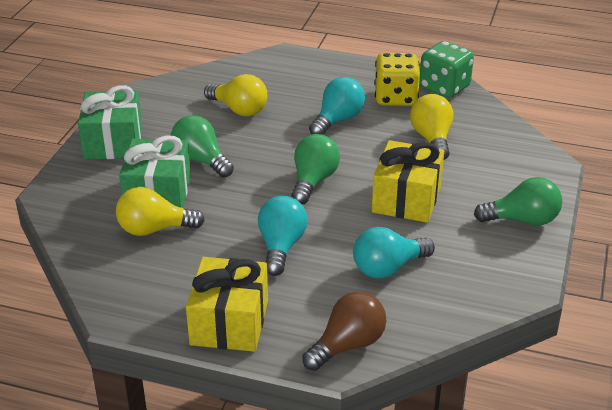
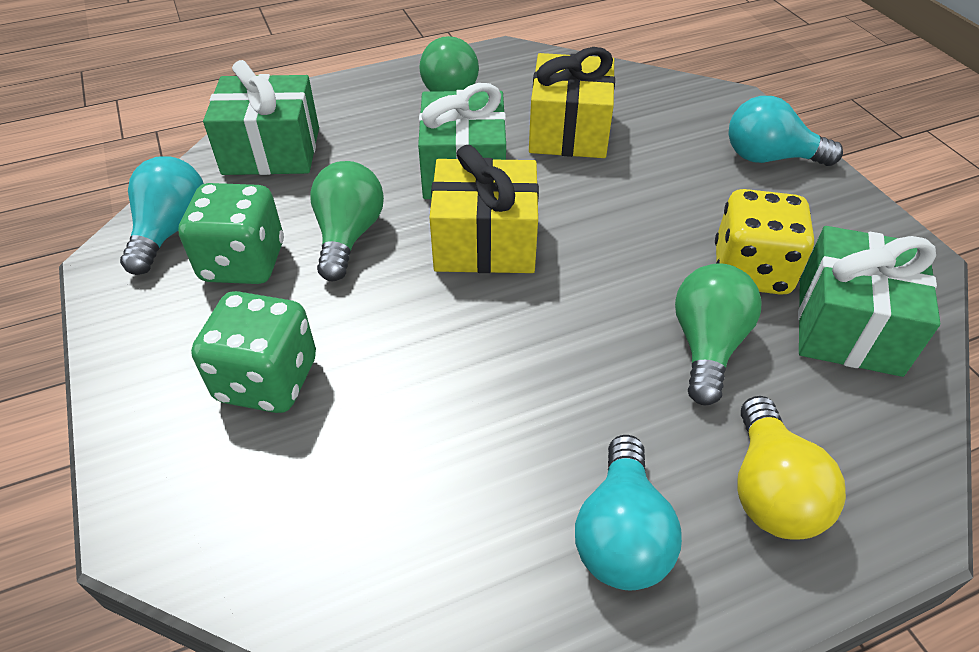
brown light bulb: [302,291,386,371] = 1 -> none = 0
green dice: [419,41,474,98] = 1 -> [178,183,284,284] [191,291,316,413] = 2
green gift: [78,85,142,159] [119,135,191,208] = 2 -> [203,60,319,175] [418,83,506,199] [798,226,940,377] = 3
yellow light bulb: [116,187,205,236] [204,74,267,116] [410,94,454,160] = 3 -> [737,396,846,540] = 1

